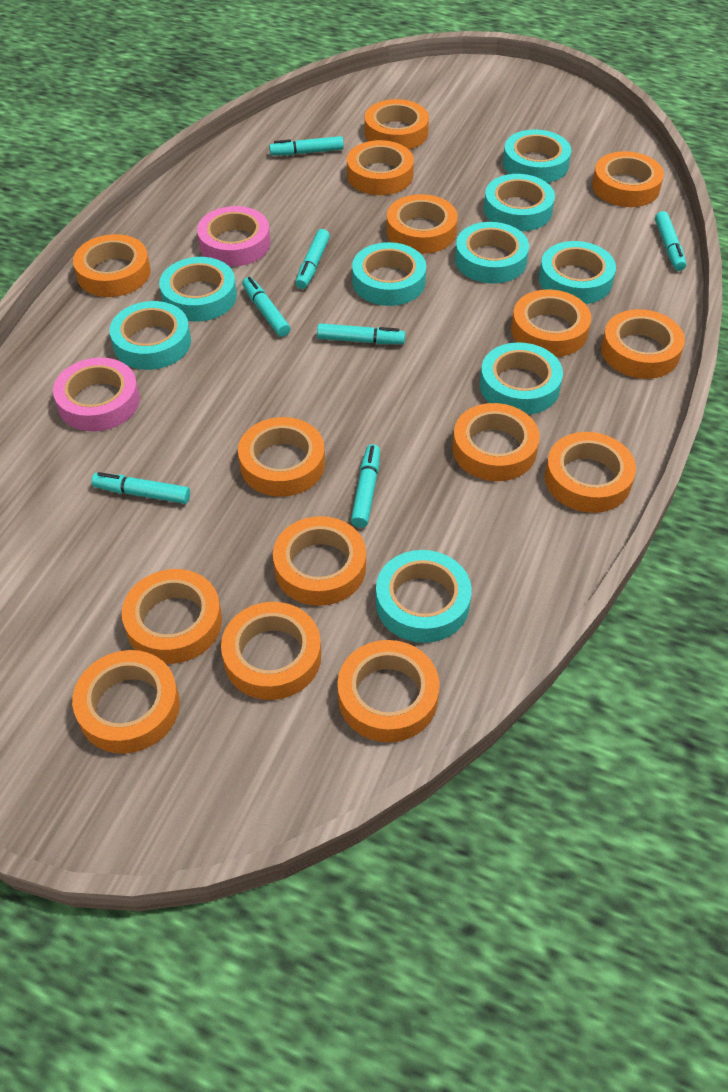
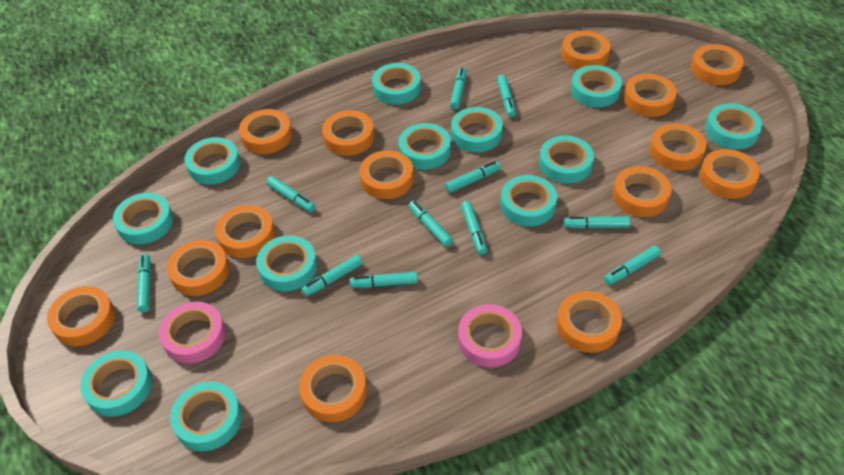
orange tape: [72,650,180,754] [73,234,150,297] [122,569,222,664] [221,602,321,700] [238,417,325,497] [273,516,366,606] [337,640,440,742] [347,140,414,195] [365,99,429,149] [386,194,458,254] [452,403,540,481] [511,289,591,357] [545,432,636,513] [592,151,664,207] [601,309,685,379] = 15 -> [47,286,115,346] [167,240,229,296] [215,205,275,258] [239,109,292,154] [299,355,367,422] [322,110,374,156] [359,150,414,199] [557,291,622,353] [561,31,610,69] [613,166,672,217] [624,74,677,117] [649,123,706,171] [691,44,744,85] [700,149,760,199] = 14
turquoise marker: [91,472,190,504] [242,277,290,337] [269,136,344,156] [295,229,330,289] [317,323,405,344] [351,444,380,528] [655,211,686,271] = 7 -> [137,254,151,312] [266,176,316,212] [301,255,363,296] [350,272,418,288] [408,200,453,247] [445,161,501,193] [450,68,467,109] [461,201,487,255] [497,75,516,117] [564,216,630,228] [604,246,661,285] = 11
turquoise tape: [109,301,191,370] [159,257,237,322] [352,242,426,306] [376,550,472,643] [455,222,529,284] [480,342,563,415] [484,174,555,231] [503,130,571,183] [539,241,616,304] = 9 -> [80,350,152,417] [113,192,173,244] [170,382,242,451] [185,137,240,185] [256,235,317,292] [372,63,421,105] [399,123,451,170] [451,107,503,152] [501,175,557,226] [539,135,594,184] [571,65,622,107] [705,103,763,149] = 12

